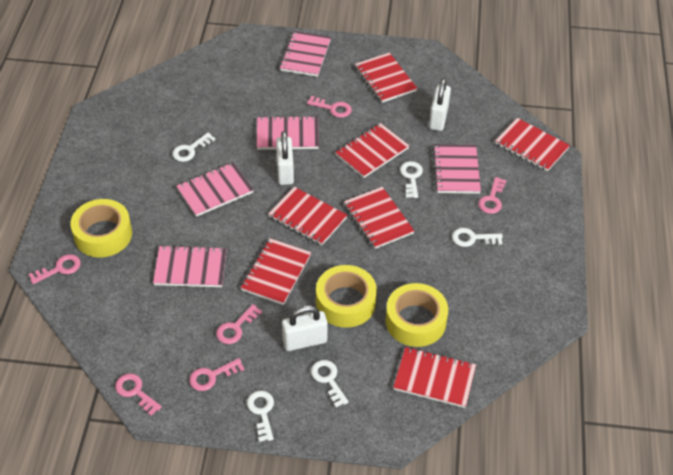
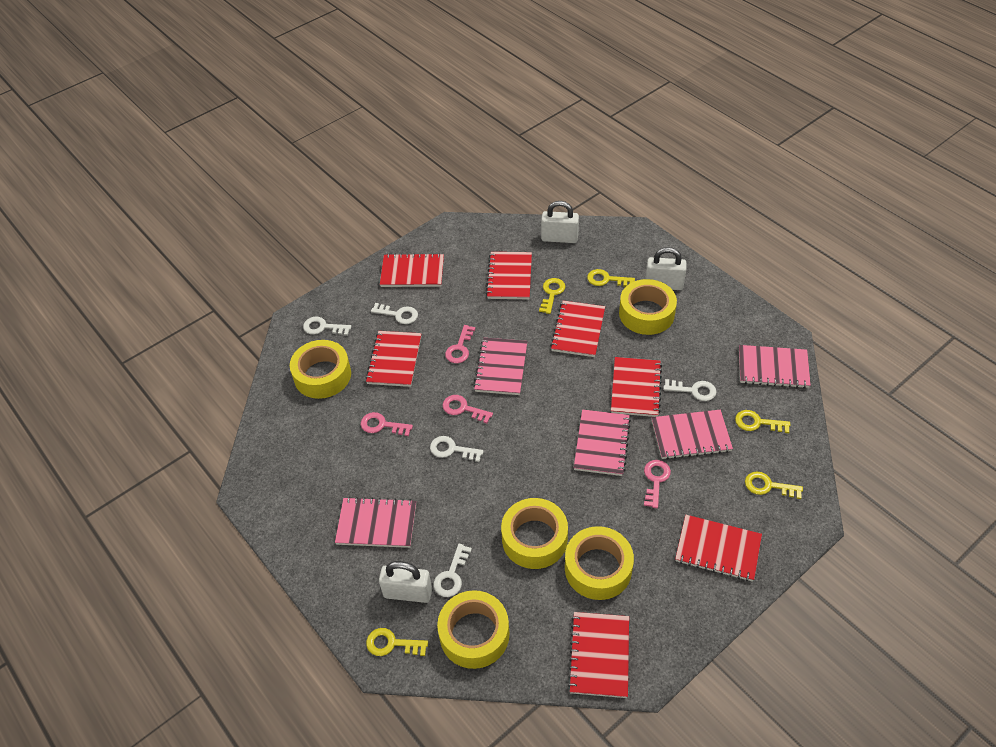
pink key: [28,254,81,284] [115,373,162,416] [189,358,244,391] [216,304,262,344] [307,96,352,118] [478,177,506,214] = 6 -> [361,412,413,436] [443,395,493,423] [445,325,475,363] [644,460,671,508] = 4
yellow key: none = 0 -> [366,628,428,656] [539,278,566,314] [587,269,635,286] [735,410,790,433] [745,471,803,499] = 5
yellow tape: [70,199,132,257] [316,265,377,328] [386,283,448,347] = 3 -> [290,340,351,399] [437,590,509,669] [501,498,568,569] [565,526,634,600] [619,279,677,335] = 5

